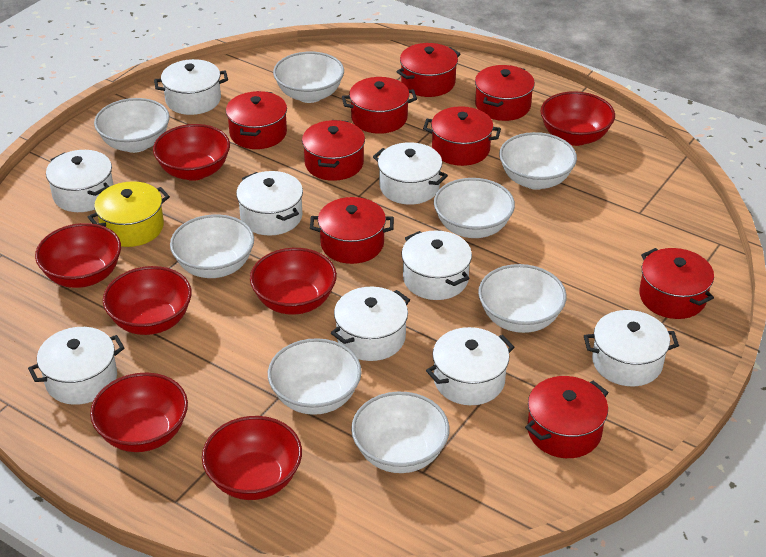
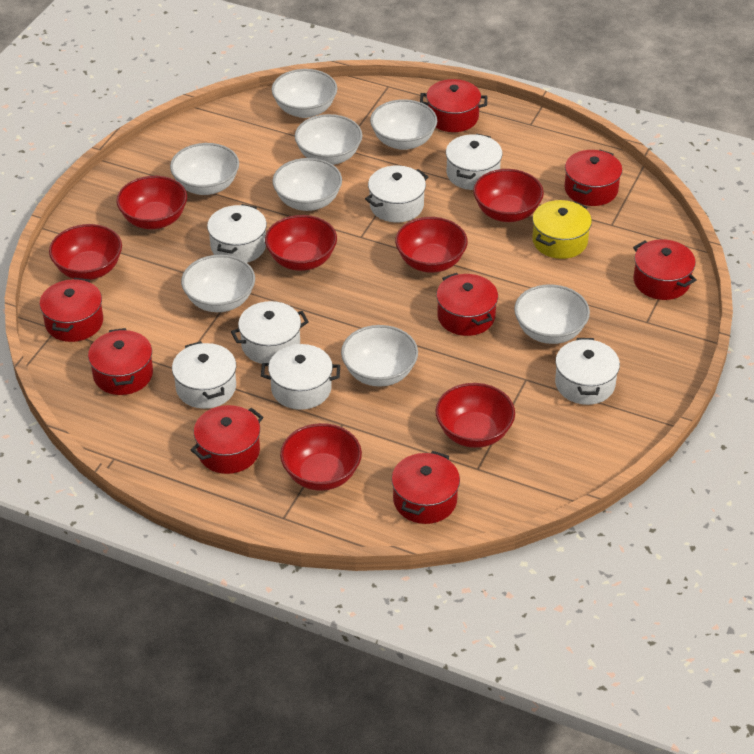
red pot: [226,91,287,149] [302,120,365,181] [310,197,394,264] [342,77,417,134] [396,43,461,97] [423,106,501,166] [475,65,535,121] [525,376,608,458] [639,248,714,319] = 9 -> [40,278,103,342] [88,328,153,395] [190,405,263,474] [392,451,460,524] [420,79,487,132] [436,273,498,336] [564,150,622,206] [633,239,697,300] = 8
white pot: [28,327,125,405] [46,150,113,212] [154,59,228,115] [236,171,303,236] [331,287,410,361] [373,142,448,205] [401,231,472,300] [426,327,514,405] [584,310,679,386] = 9 -> [172,341,236,409] [207,204,267,263] [231,301,309,364] [261,344,340,410] [365,166,428,223] [446,134,502,190] [555,338,620,405] = 7

